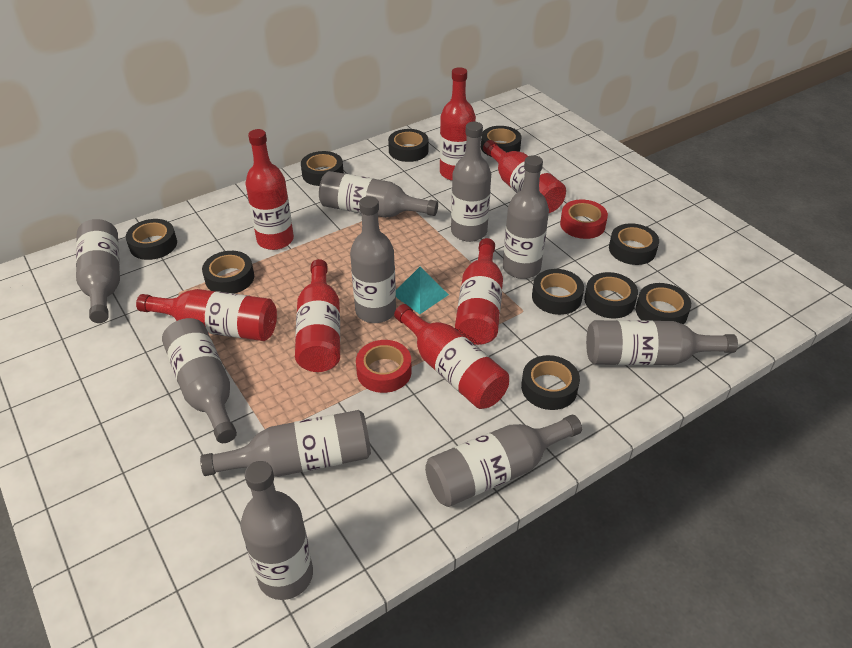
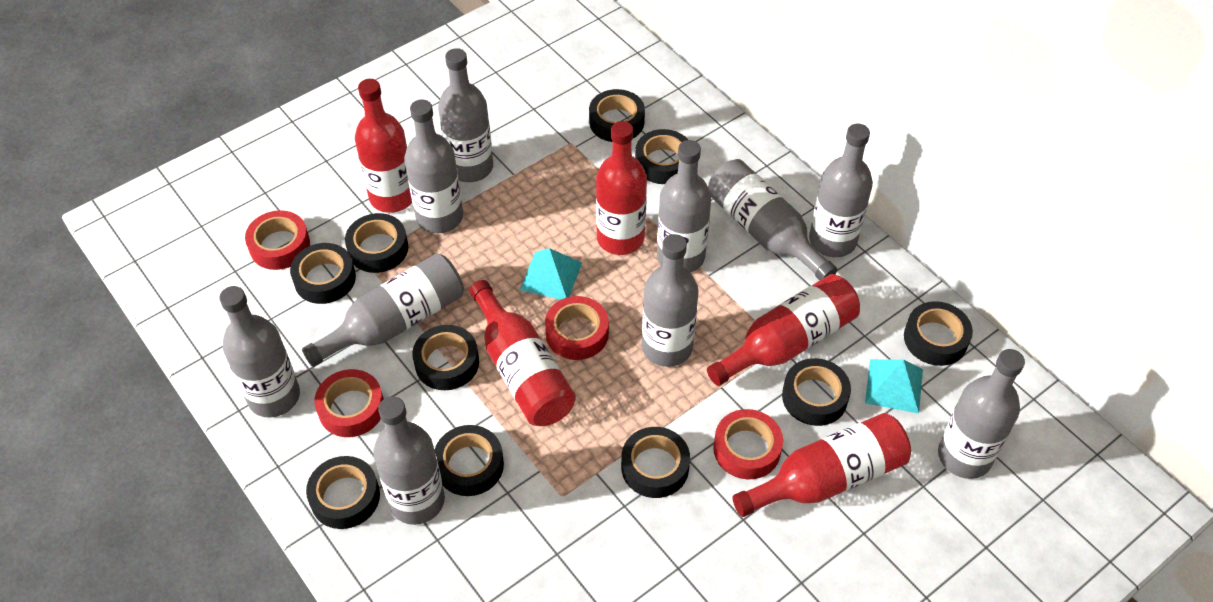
red bottle: [136,289,277,341] [245,129,294,250] [295,259,340,372] [394,304,509,409] [440,67,476,181] [455,238,503,345] [483,140,566,213] = 7 -> [355,79,412,213] [469,280,576,426] [596,121,647,255] [707,274,860,386] [732,413,911,517] = 5
red tape: [356,340,411,393] [560,200,608,239] = 2 -> [245,210,310,270] [314,369,384,437] [545,296,609,360] [713,409,783,479] = 4
turquoise pyramid: [396,267,449,314] = 1 -> [520,248,582,300] [865,359,923,414] = 2

